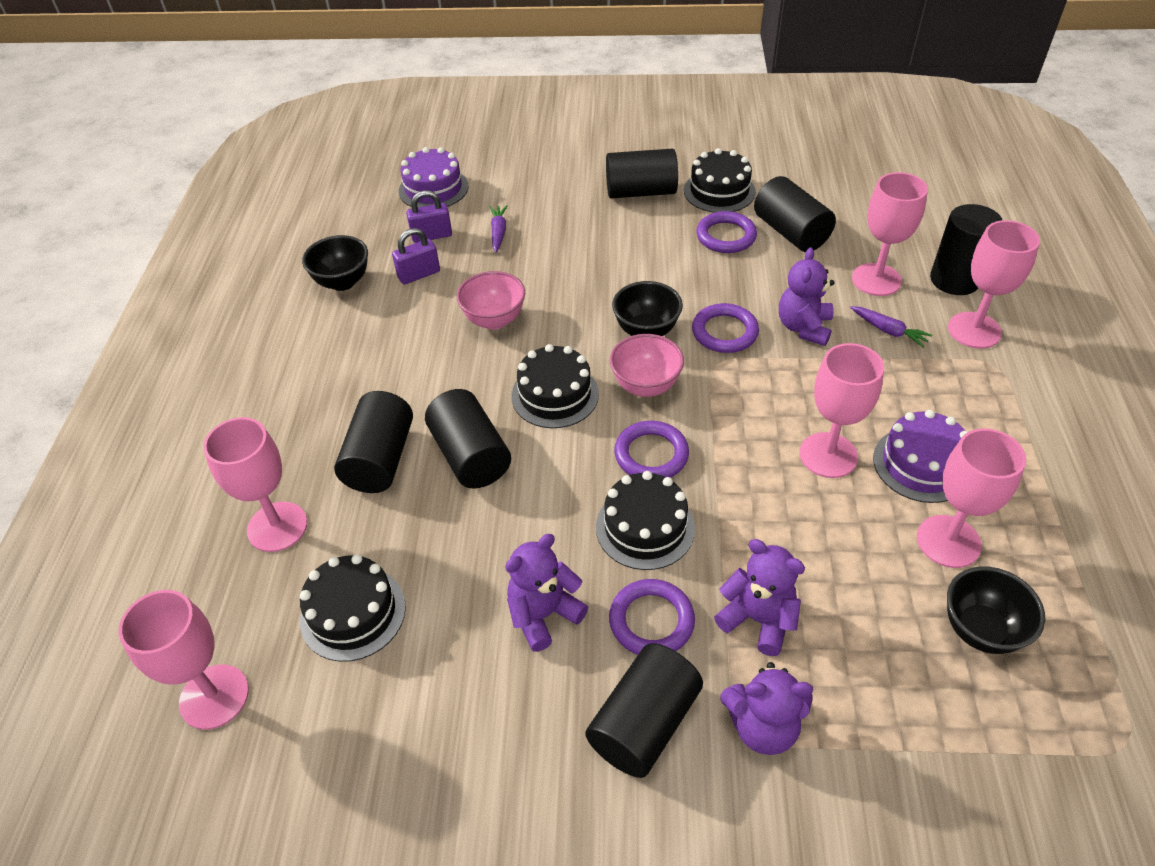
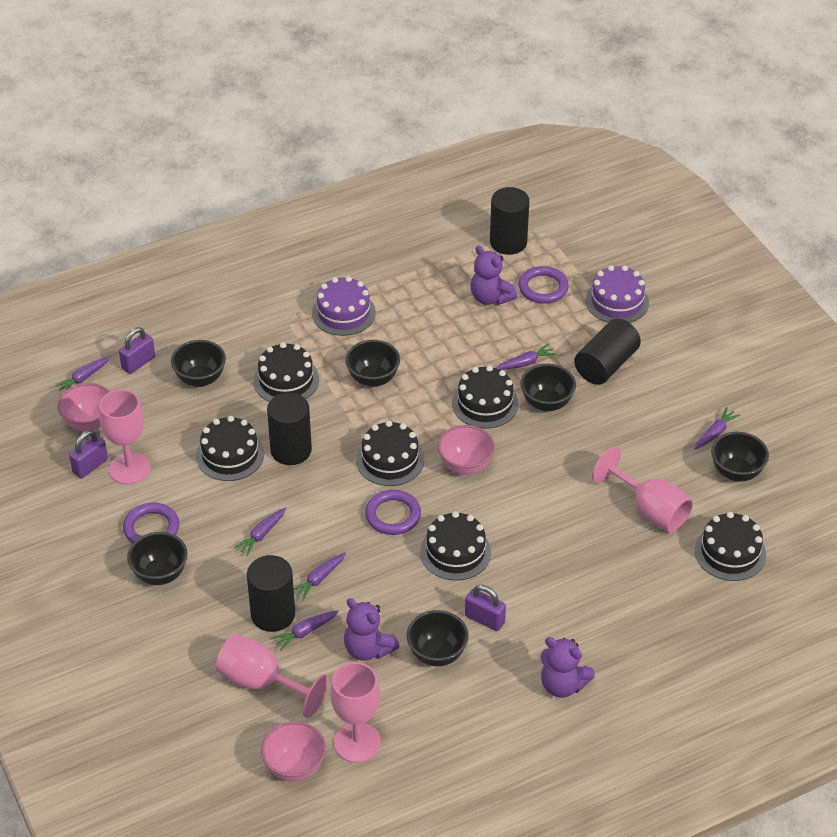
black bowl: [302,235,368,291] [612,281,683,336] [947,566,1045,654] = 3 -> [127,532,188,585] [171,340,226,387] [345,340,400,387] [406,610,469,666] [520,364,576,411] [711,432,769,482] = 6
black cake: [300,554,406,662] [512,344,599,428] [596,471,695,570] [684,148,756,213] = 4 -> [196,416,264,481] [253,342,319,402] [356,421,424,486] [420,511,491,581] [452,365,519,429] [695,512,766,581] = 6
black cylinder: [334,391,413,493] [425,389,511,489] [585,643,703,778] [606,149,678,198] [754,176,836,252] [930,204,1002,295] = 6 -> [247,555,295,632] [267,392,312,465] [490,187,529,255] [574,318,641,385] = 4
pink bowl: [457,271,525,330] [610,334,684,397] = 2 -> [57,383,110,431] [261,721,326,782] [438,425,495,475] = 3
pink goblet: [118,590,249,730] [203,417,307,552] [800,343,884,478] [852,172,928,296] [917,428,1026,568] [948,220,1040,348] = 6 -> [99,389,151,485] [216,634,329,718] [330,662,381,763] [592,446,693,533] = 4
purple carrot: [489,205,507,253] [850,306,932,348] = 2 -> [54,356,111,391] [234,507,286,556] [271,610,339,651] [294,553,346,601] [496,344,556,370] [694,407,740,449] = 6
purple padlock: [392,228,440,284] [406,190,452,243] = 2 -> [69,430,108,478] [119,327,155,374] [465,585,506,631] = 3
purple ring: [609,579,695,655] [614,421,689,478] [692,303,759,353] [696,211,757,253] = 4 -> [123,503,179,544] [365,490,421,535] [518,266,569,304] = 3
purple teddy bear: [505,534,588,652] [714,539,805,656] [720,662,813,755] [779,247,835,346] = 4 -> [344,598,400,661] [471,246,517,305] [541,637,595,698] = 3

